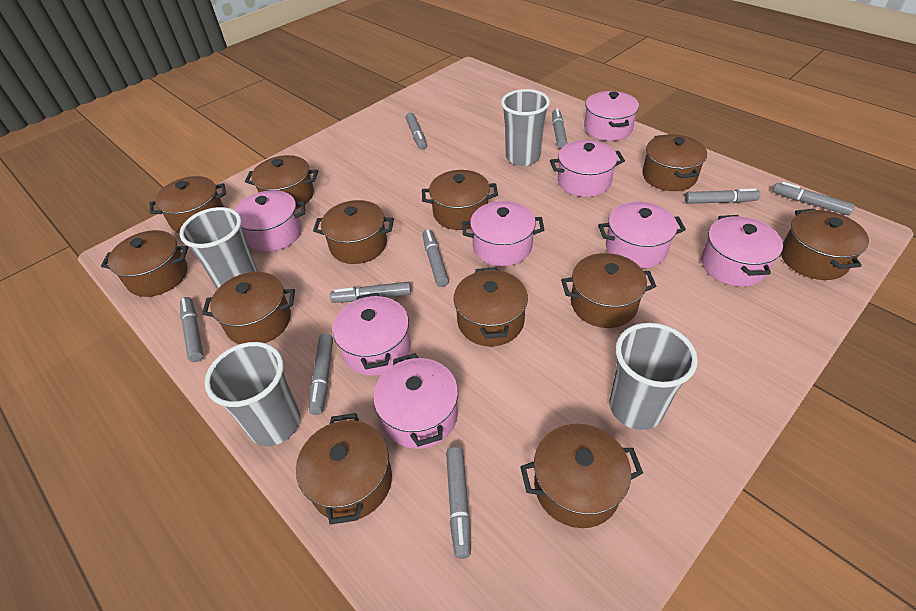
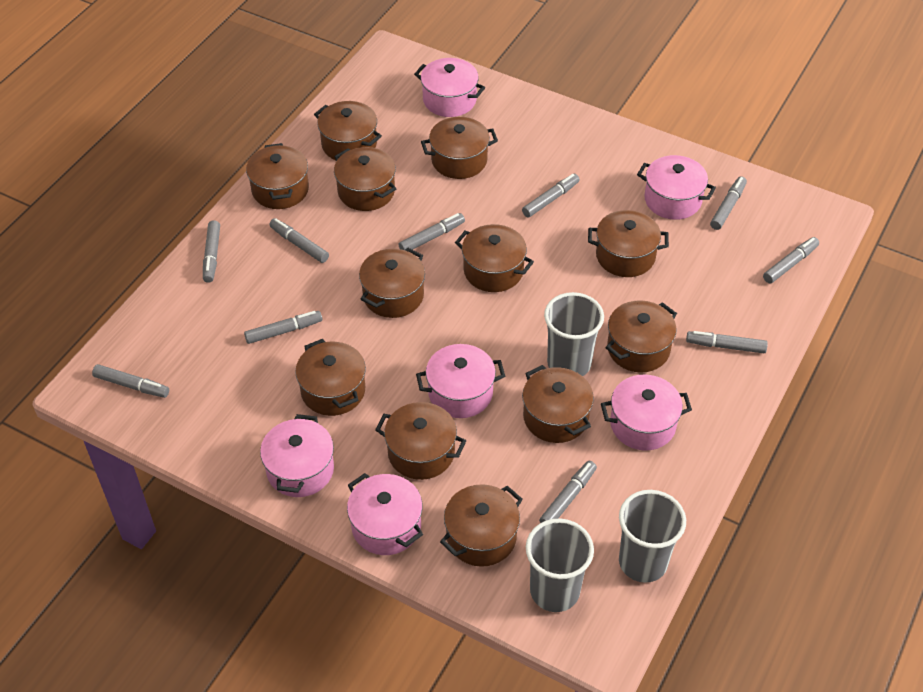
grey cup: [180,207,258,289] [205,342,300,446] [501,89,550,166] [610,323,698,430] = 4 -> [526,519,594,612] [544,292,604,376] [619,490,686,583] = 3
grey marker: [180,297,203,362] [309,334,333,415] [330,282,411,303] [406,112,427,150] [422,229,449,287] [446,447,471,559] [552,109,567,149] [685,188,761,204] [773,182,855,215] = 9 -> [92,364,169,398] [203,220,220,283] [244,311,322,344] [269,218,329,263] [398,213,465,250] [522,174,580,218] [539,461,597,523] [686,331,768,353] [710,176,747,230] [763,237,819,283] = 10
pink pot: [235,190,305,252] [333,293,411,376] [373,353,458,449] [462,201,544,266] [550,140,625,197] [584,91,639,141] [598,202,686,268] [701,215,783,287] = 8 -> [260,414,334,497] [347,473,423,555] [414,58,485,117] [416,344,505,418] [601,375,692,451] [637,155,716,220] = 6

